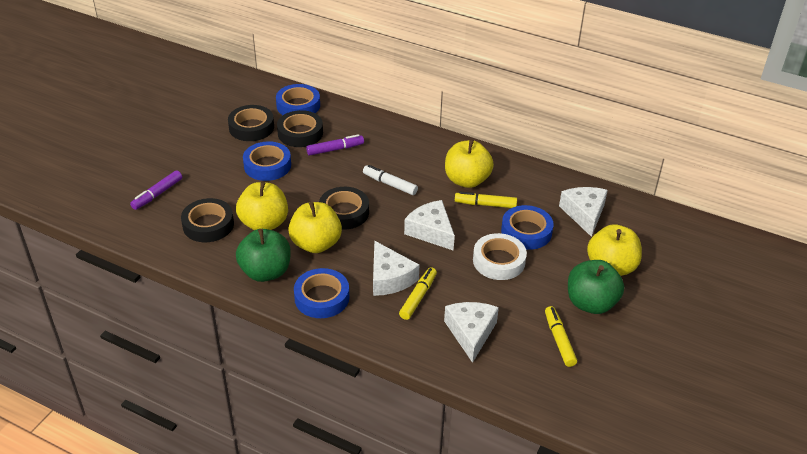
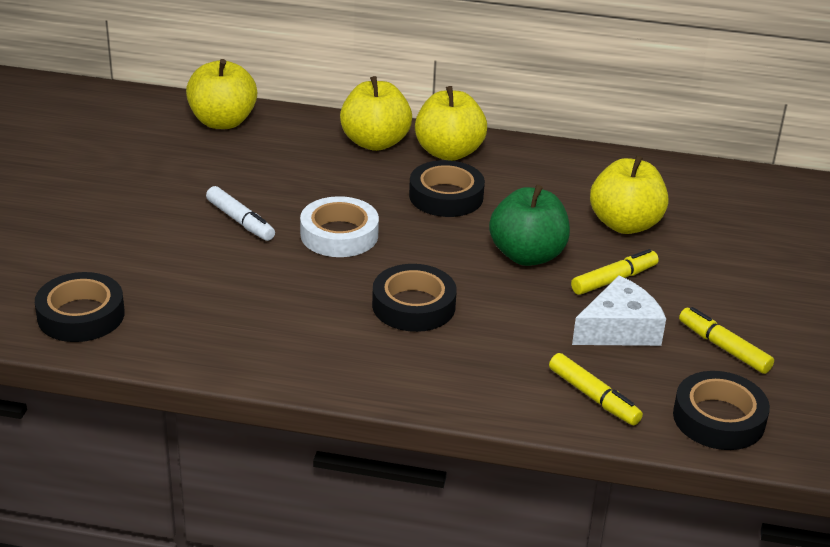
blue tape: [243,141,291,181] [276,84,320,115] [294,268,349,318] [501,205,554,250] = 4 -> none = 0
green apple: [236,229,291,282] [568,260,624,314] = 2 -> [489,185,570,266] = 1
purple marker: [130,170,182,210] [306,134,364,156] = 2 -> none = 0
white cheese: [373,241,419,296] [404,200,455,251] [444,302,499,363] [559,187,608,237] = 4 -> [572,275,666,346] = 1

